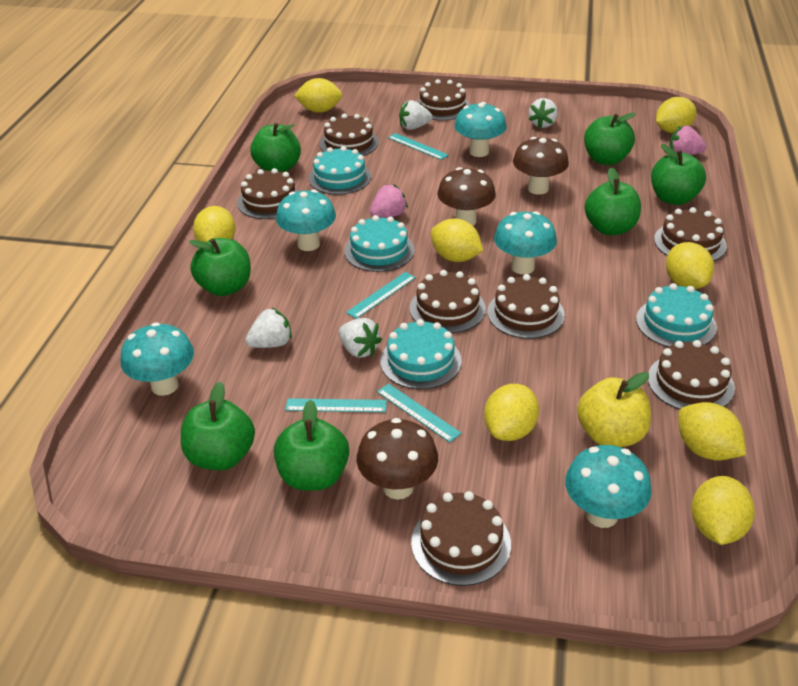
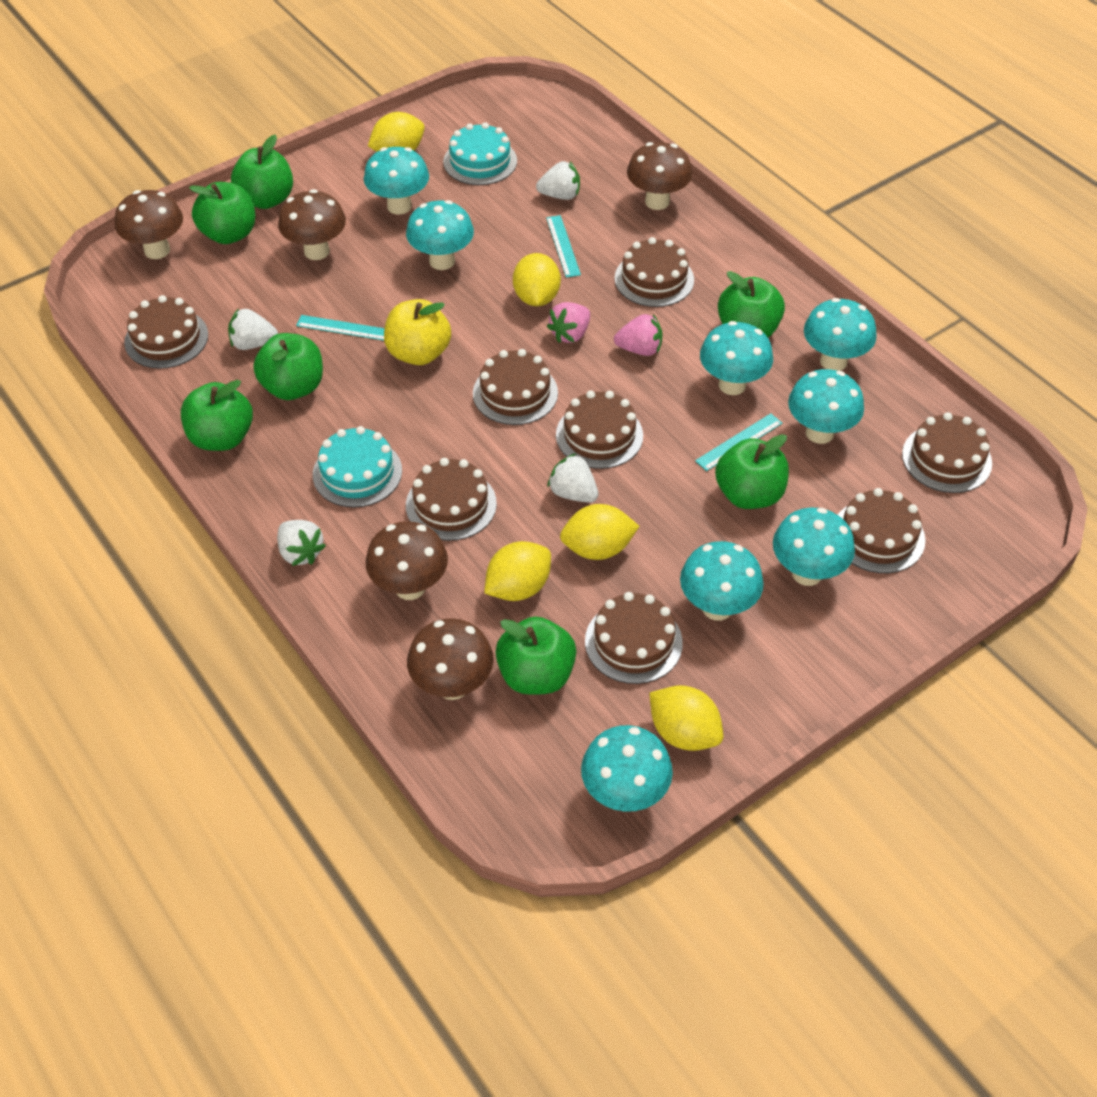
brown mushroom: [357,418,438,500] [437,167,496,226] [513,137,569,195] = 3 -> [115,190,183,259] [278,189,346,260] [365,521,448,600] [407,618,494,700] [627,142,692,210] = 5
turquoise cake: [309,146,371,195] [344,215,414,272] [380,319,462,390] [636,283,717,347] = 4 -> [313,426,402,507] [443,122,517,185] = 2
turquoise mushroom: [121,322,194,396] [276,189,336,251] [454,102,507,157] [494,211,557,274] [565,445,652,528] = 5 -> [364,147,429,215] [406,200,474,270] [581,725,673,812] [680,541,764,621] [700,321,773,395] [773,508,855,586] [788,369,864,444] [804,298,877,371] = 8
turquoise ruler: [285,398,387,412] [346,272,416,319] [377,383,461,442] [388,133,448,160] = 4 -> [296,315,385,341] [546,215,581,278] [695,413,782,471] = 3
yellow lemon: [193,206,236,242] [294,78,342,113] [431,219,483,262] [484,384,539,441] [656,97,696,133] [666,242,714,289] [678,402,746,460] [691,476,755,545] = 8 -> [368,112,425,152] [484,541,551,601] [513,253,561,306] [560,504,639,560] [649,685,723,751] = 5

